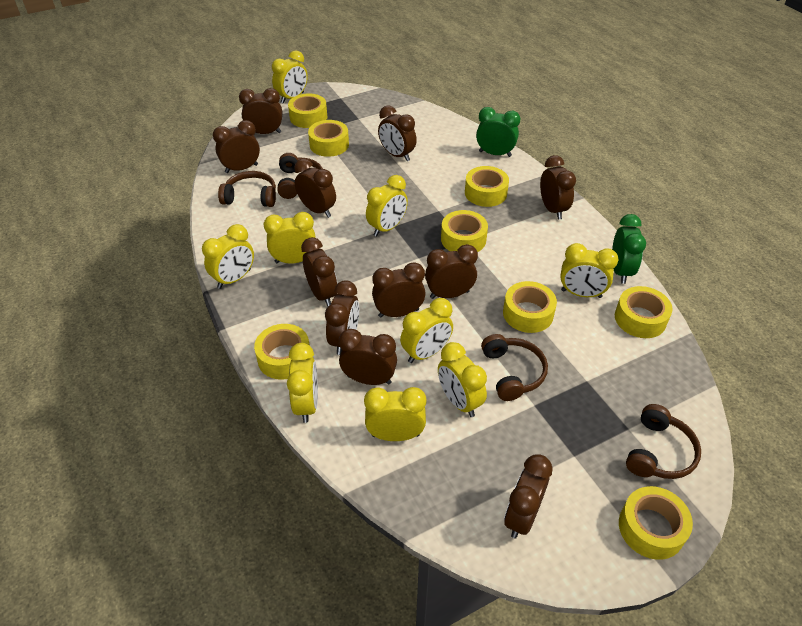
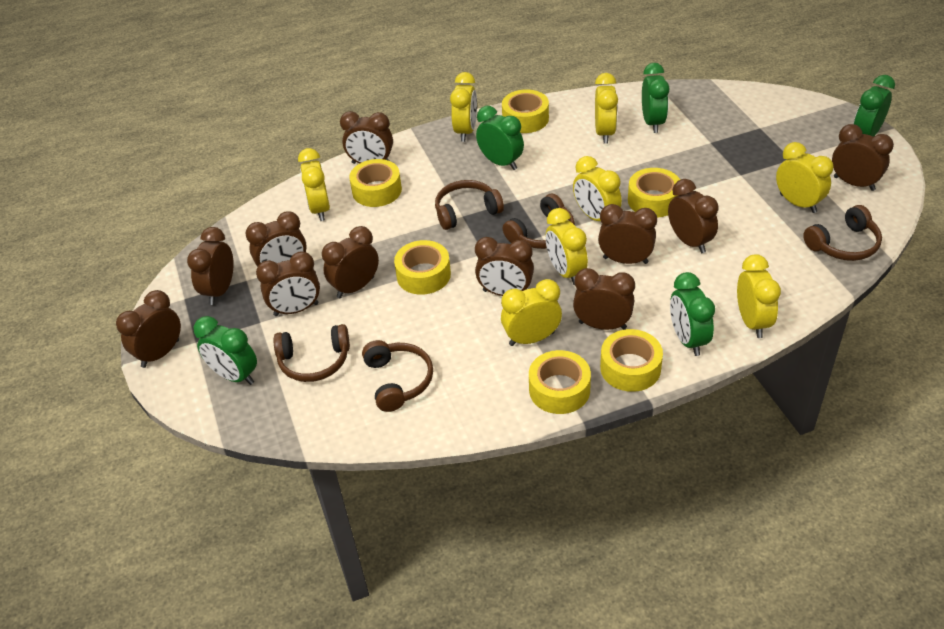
brown headphones: [218,171,276,207] [278,153,323,199] [481,334,548,401] [626,404,701,479] = 4 -> [274,324,350,382] [362,340,433,412] [435,180,504,230] [503,194,575,249] [803,205,882,261] = 5
green clock: [476,107,520,157] [612,214,646,284] = 2 -> [193,316,257,385] [476,106,524,170] [642,63,669,133] [670,272,715,356] [853,75,895,137] = 5
yellow clock: [202,224,254,289] [264,212,316,264] [272,50,308,104] [287,343,318,423] [364,387,426,441] [366,175,408,236] [400,298,453,363] [438,342,487,417] [560,243,619,298] = 9 -> [298,148,330,221] [450,72,477,142] [501,279,562,346] [546,208,588,285] [573,156,622,221] [595,73,618,144] [737,254,781,338] [776,142,833,213] = 8
yellow tape: [254,324,309,380] [288,94,327,128] [308,120,349,157] [441,210,488,252] [465,166,509,207] [503,281,557,333] [615,286,672,338] [619,486,693,560] = 8 -> [349,159,402,207] [394,240,451,295] [502,89,549,133] [529,350,591,414] [600,329,663,392] [628,168,680,218] = 6

